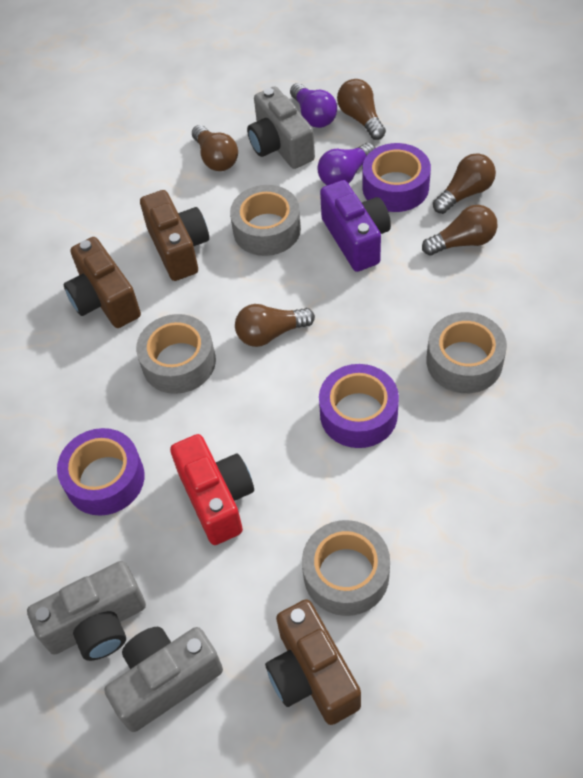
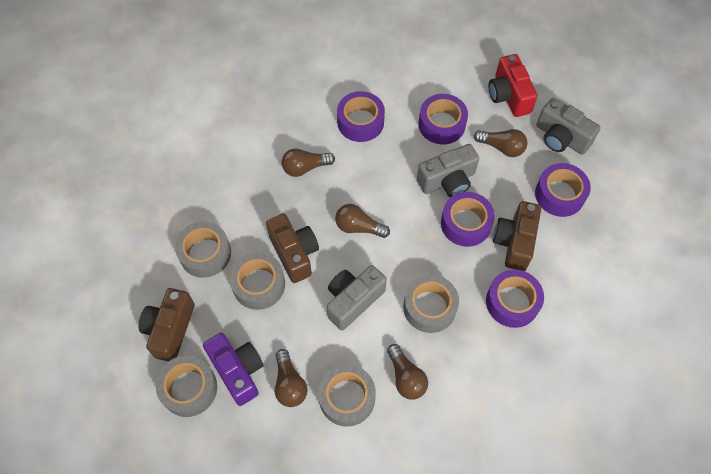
grey tape: [136,314,216,394] [230,185,301,256] [302,520,390,616] [426,312,507,393] = 4 -> [156,355,217,417] [175,221,231,278] [230,252,285,310] [318,364,376,427] [403,275,459,333] = 5
purple light bulb: [290,83,337,128] [317,143,375,185] = 2 -> none = 0
purple tape: [57,428,145,516] [319,364,399,448] [363,143,431,212] = 3 -> [337,91,385,142] [418,94,468,144] [441,192,495,247] [486,270,544,328] [535,163,591,217] = 5

